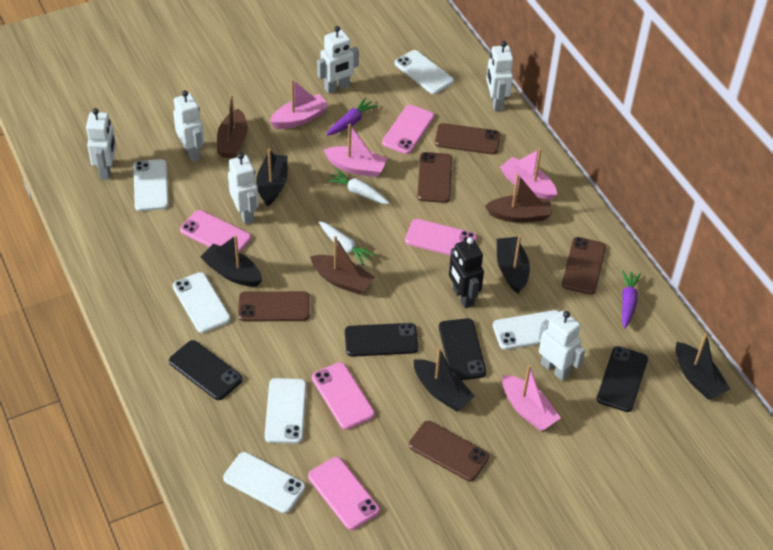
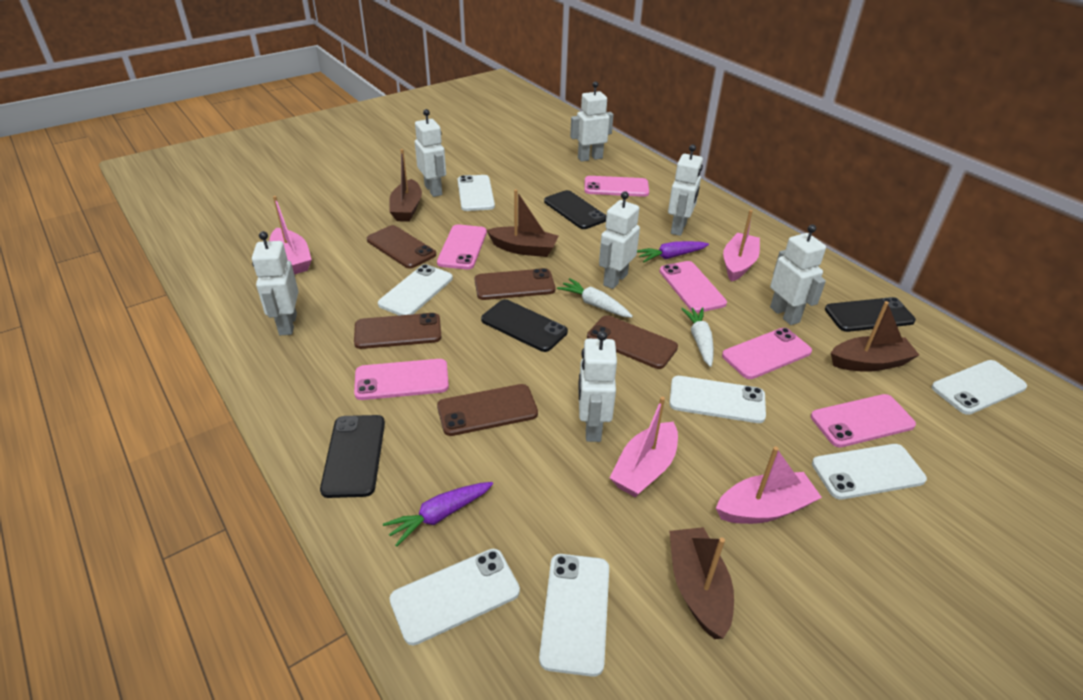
black boat: [200,235,262,287] [256,149,288,206] [414,347,475,411] [497,235,530,293] [676,333,730,400] = 5 -> none = 0
black robot: [449,237,484,308] = 1 -> none = 0
brown boat: [217,94,248,158] [310,236,374,295] [485,174,552,223] = 3 -> [389,149,422,222] [486,189,559,257] [669,527,734,639] [831,301,919,372] = 4
pink phone: [180,210,251,253] [308,457,380,530] [312,362,375,430] [382,105,434,154] [405,219,477,255] = 5 -> [354,359,449,400] [437,224,487,270] [584,176,649,197] [659,261,727,313] [722,328,812,379] [811,394,916,448] = 6
white phone: [134,159,169,211] [173,272,230,333] [223,452,305,513] [265,378,306,444] [395,50,454,94] [493,310,559,350] = 6 -> [378,264,453,316] [390,549,520,645] [458,175,495,211] [539,554,609,677] [669,376,766,423] [812,444,927,500] [932,360,1027,415] = 7
white robot: [86,108,116,180] [173,90,205,162] [228,153,259,224] [317,26,359,94] [486,41,513,111] [539,311,585,381] = 6 -> [252,231,298,335] [415,109,446,197] [570,81,614,162] [578,331,617,442] [599,191,640,289] [668,144,703,236] [770,224,826,325] = 7

